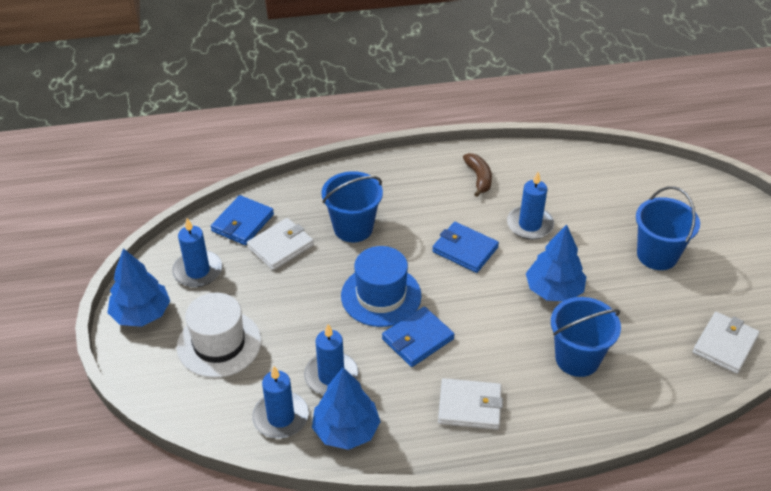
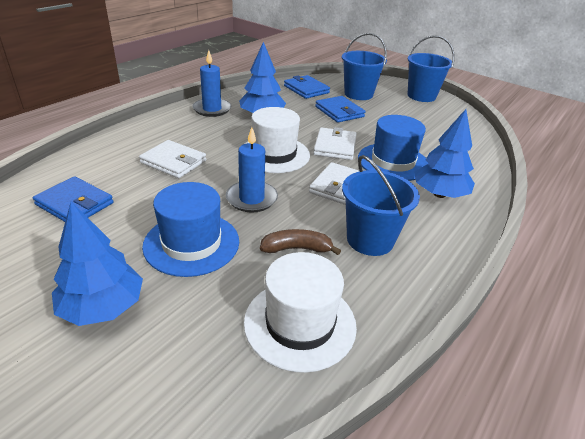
blue candle: [172,218,222,287] [252,366,309,438] [304,324,358,395] [507,172,554,240] = 4 -> [192,50,231,117] [226,127,278,213] = 2
blue hat: [341,246,421,327] = 1 -> [142,182,239,277] [358,115,428,181] = 2
white hat: [177,293,261,378] = 1 -> [244,107,310,173] [244,252,357,373] = 2

